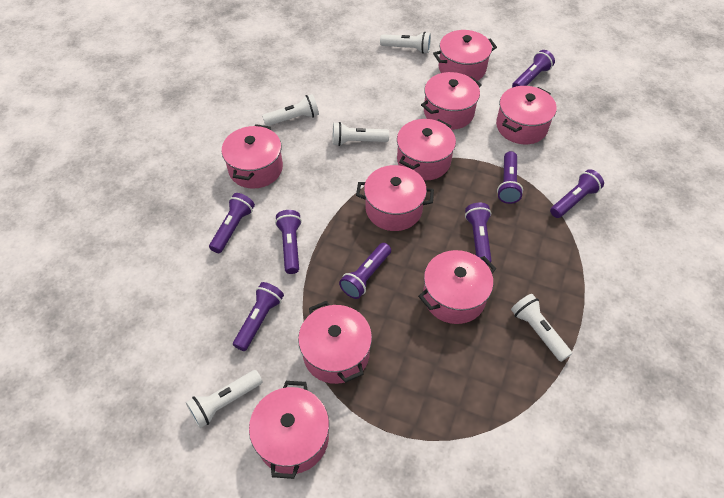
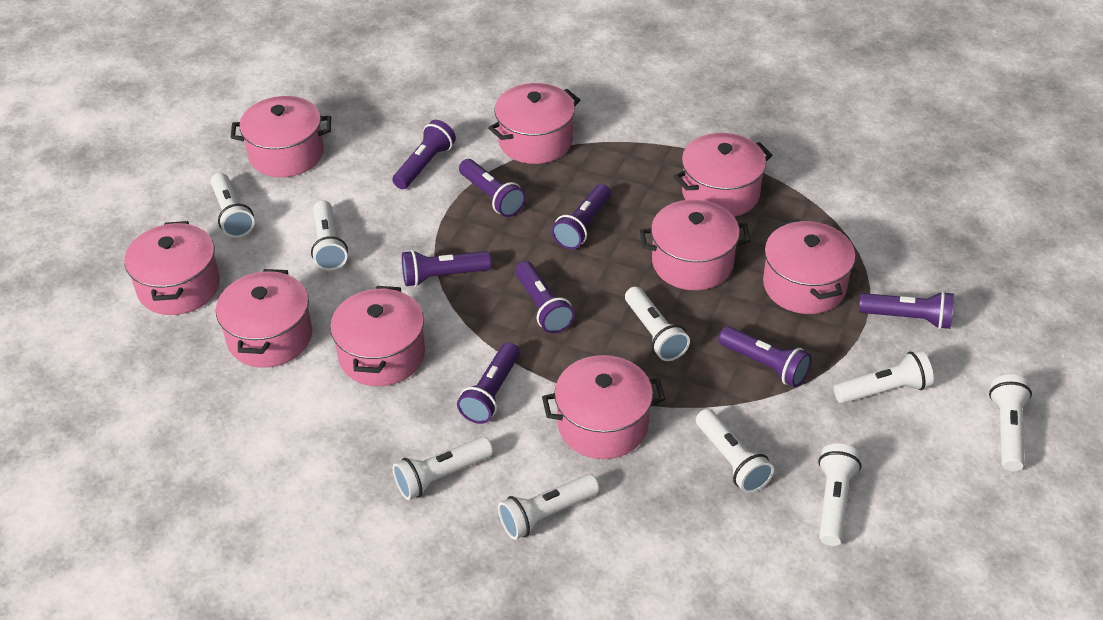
white flashlight: [186,370,263,428] [262,94,319,126] [333,122,389,146] [380,32,431,54] [511,294,572,362] = 5 -> [211,173,255,238] [311,200,348,271] [393,437,493,500] [498,474,599,540] [625,286,690,361] [696,409,774,493] [818,444,861,546] [834,350,934,404] [989,374,1032,471] = 9

